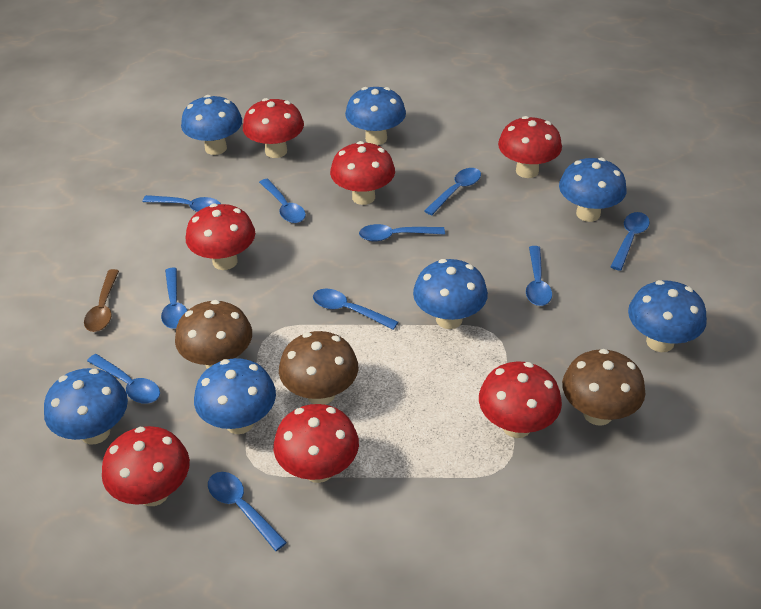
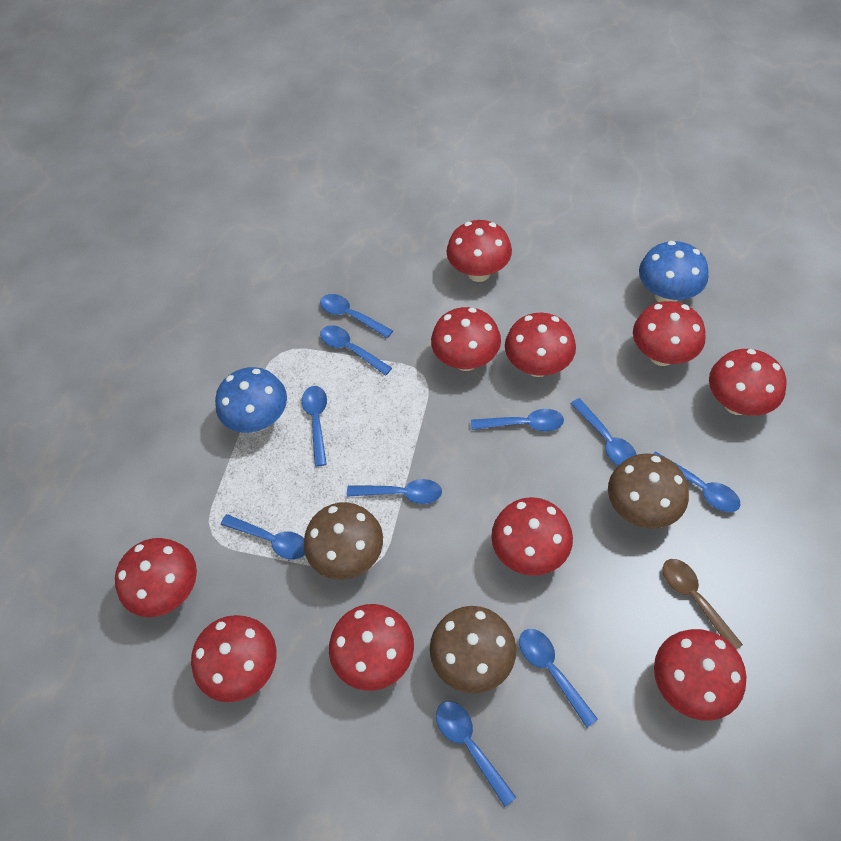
blue mushroom: [44,368,128,444] [181,95,242,155] [194,358,276,434] [345,87,406,145] [413,259,488,329] [559,158,627,222] [628,280,707,352] = 7 -> [215,367,287,433] [639,241,708,302] = 2
red mushroom: [102,426,190,506] [186,204,255,270] [243,98,304,158] [273,404,359,483] [330,141,395,205] [479,362,562,438] [498,116,562,178] = 7 -> [115,538,197,617] [191,615,276,702] [329,604,414,691] [431,307,501,371] [446,220,512,282] [491,497,573,576] [505,313,576,377] [633,301,706,366] [654,629,746,721] [709,349,787,416] = 10

